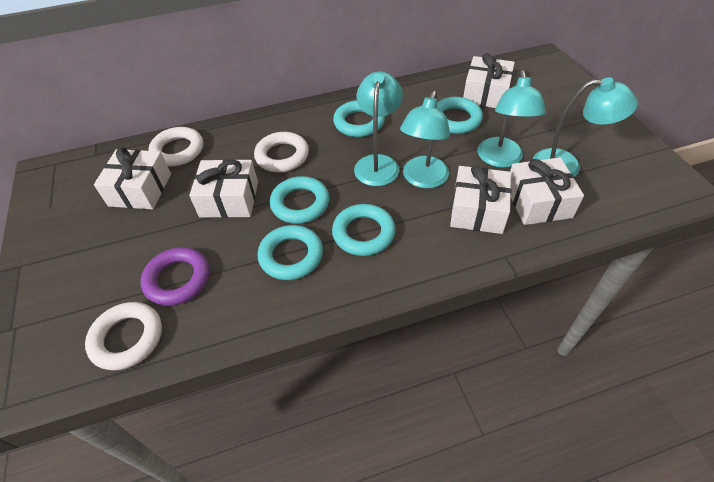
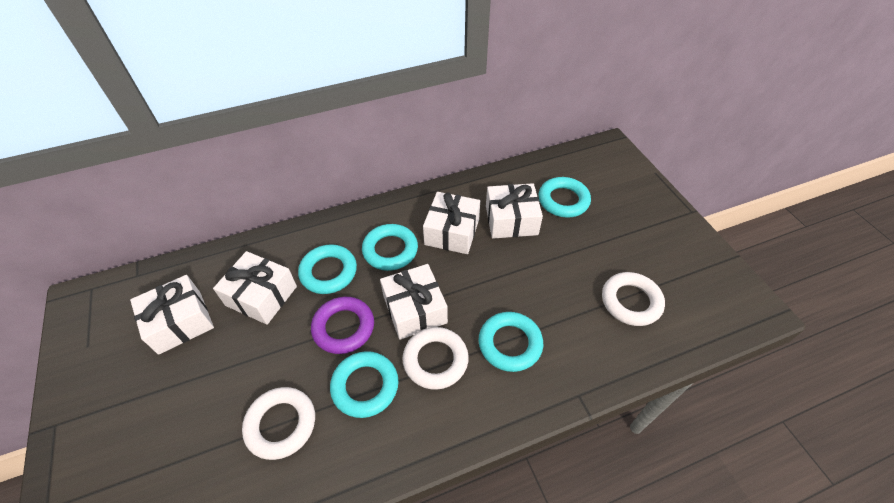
turquoise lamp: [354,71,403,186] [400,91,450,188] [478,70,546,168] [533,77,638,177] = 4 -> none = 0

